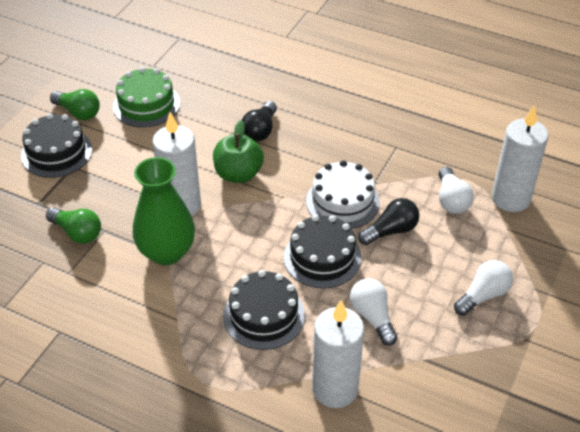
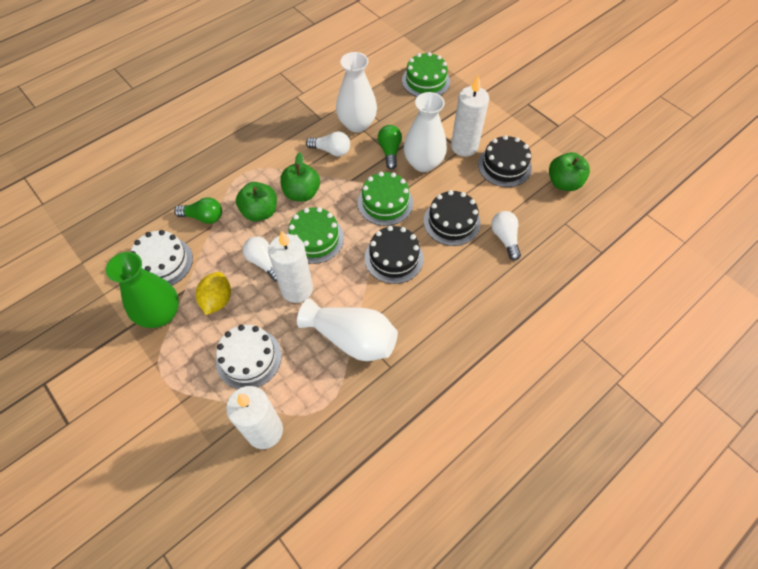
black light bulb: [242,101,277,142] [358,198,419,245] = 2 -> none = 0
green apple: [213,120,264,183] = 1 -> [236,182,277,221] [280,152,320,201] [549,152,590,191] = 3
green cake: [113,67,180,127] = 1 -> [287,207,344,264] [358,172,413,226] [402,52,450,97] = 3
white cake: [306,160,380,229] = 1 -> [130,230,193,285] [216,325,282,389] = 2
white vase: none = 0 -> [297,298,398,361] [336,52,377,132] [404,92,447,172] = 3
yellow lemon: none = 0 -> [196,272,231,315] = 1

